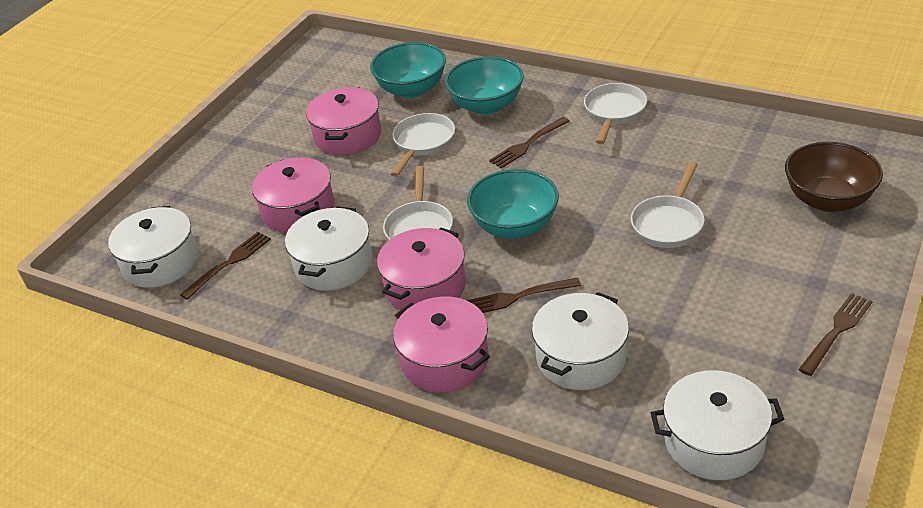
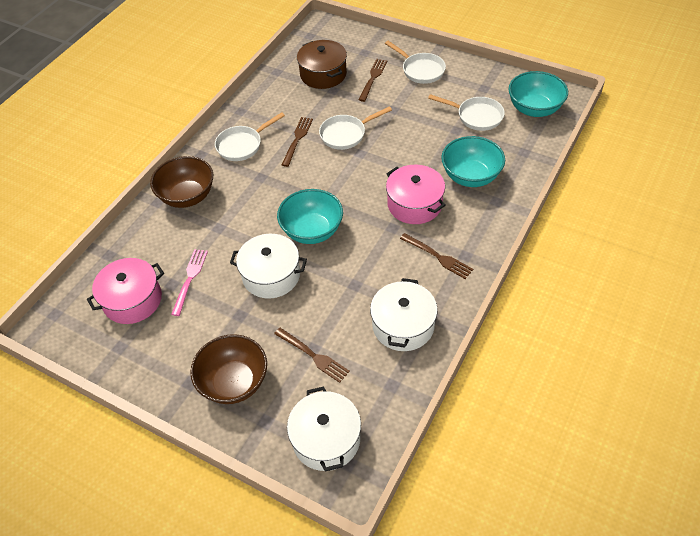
brown bowl: [785,142,883,212] = 1 -> [150,156,213,208] [190,334,267,404] = 2
brown pot: none = 0 -> [297,40,347,89] = 1
pink fork: none = 0 -> [171,249,208,316] = 1
pink pot: [252,157,335,233] [306,87,381,155] [377,227,466,310] [393,297,490,392] = 4 -> [87,258,164,324] [386,165,446,224] = 2
white pot: [108,206,198,288] [285,206,373,291] [532,292,629,390] [651,370,784,480] = 4 -> [230,234,307,299] [287,387,361,472] [370,278,438,351] = 3

